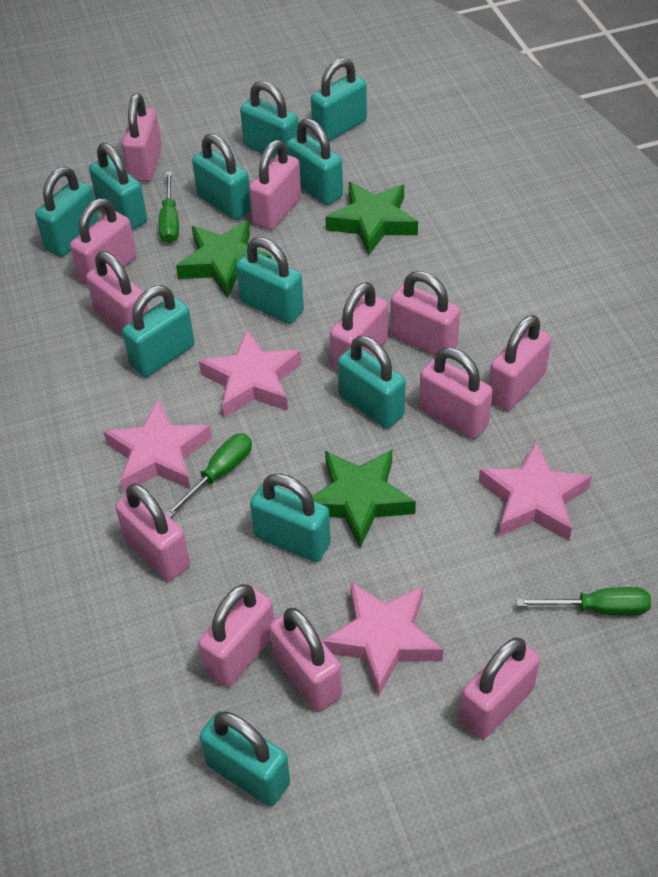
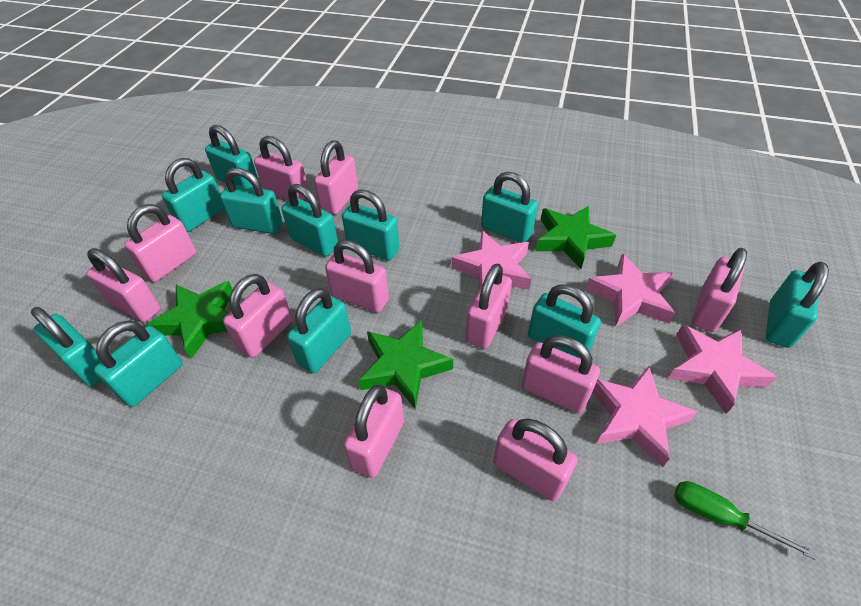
green screwdriver: [159,171,179,243] [165,434,252,518] [516,587,651,615] = 3 -> [674,481,816,560] = 1
pink padlock: [70,198,136,286] [86,251,149,333] [115,483,190,581] [122,93,162,182] [199,584,274,687] [249,140,301,230] [269,608,342,712] [330,282,388,372] [390,271,460,356] [419,348,492,439] [459,638,540,739] [489,315,551,411] = 12 -> [86,248,161,322] [124,204,196,282] [223,274,292,358] [254,136,308,200] [314,140,358,215] [325,240,389,313] [344,385,404,478] [466,263,512,349] [493,418,578,501] [521,336,600,413] [692,248,747,332] = 11

